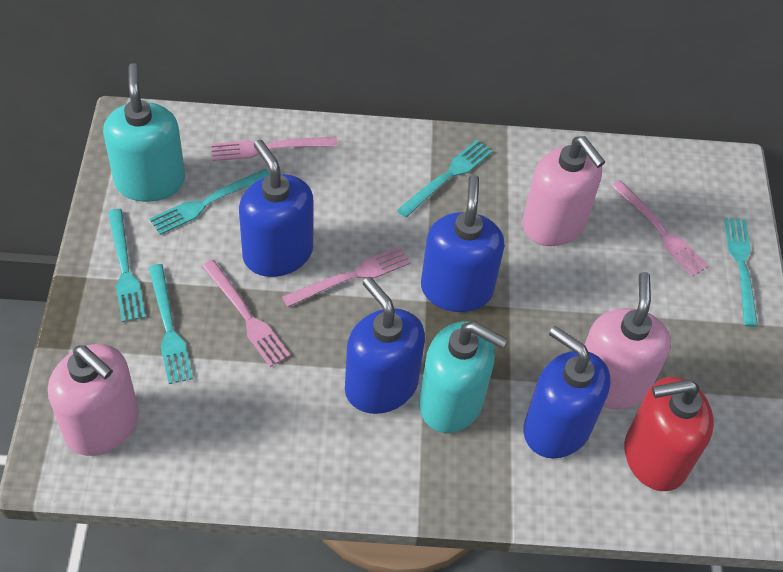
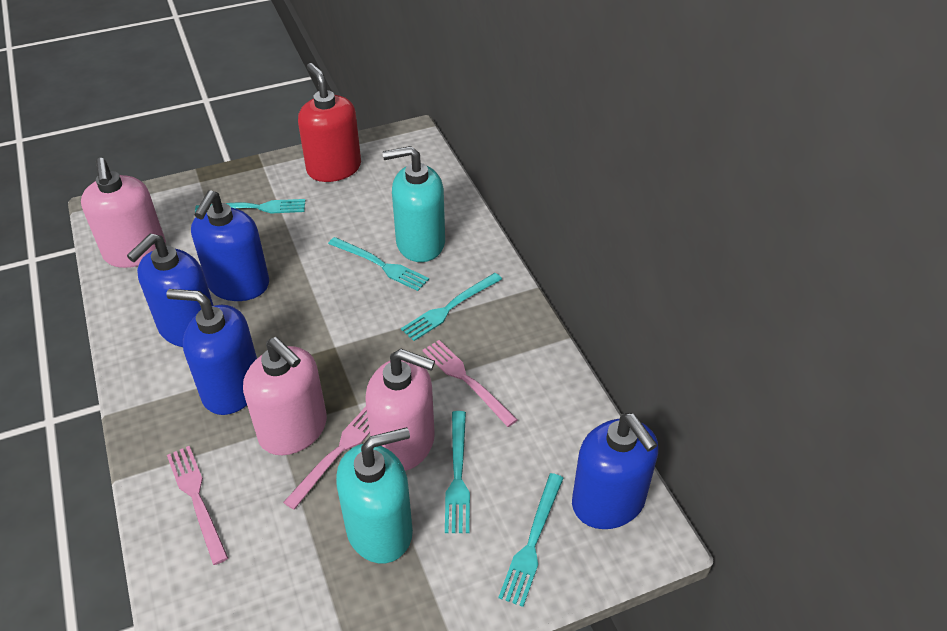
pink fork: [202,260,290,367] [211,137,338,161] [282,246,411,307] [612,180,709,277] = 4 -> [167,446,228,565] [283,407,370,510] [422,340,518,427] = 3

